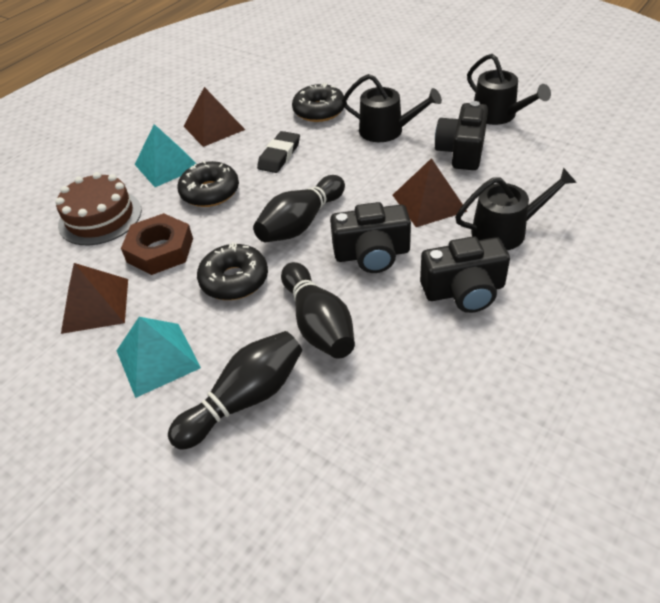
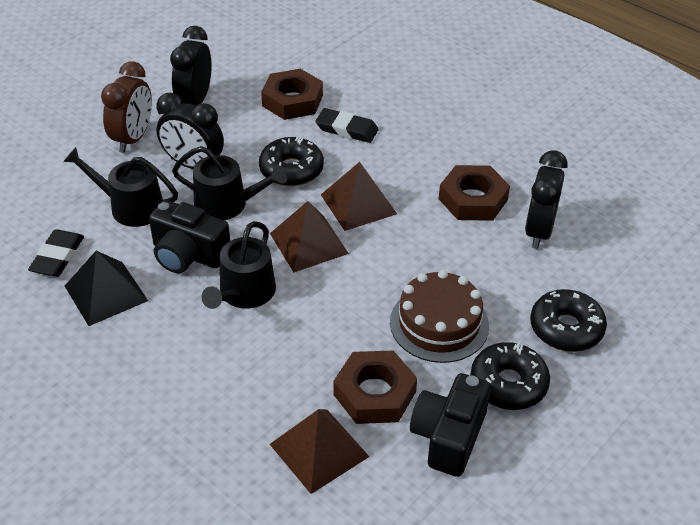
black bowling pin: [168,331,302,450] [253,175,345,242] [281,262,355,359] = 3 -> none = 0
black camera: [330,202,411,273] [420,236,510,313] [435,101,488,170] = 3 -> [149,200,230,273] [410,373,491,477] = 2
black clock: none = 0 -> [156,93,224,169] [170,26,212,106] [525,150,568,249] = 3
black eraser: [257,131,300,173] = 1 -> [28,229,84,277] [315,108,379,143] = 2
black pyramid: none = 0 -> [65,251,148,326] = 1
brown clock: none = 0 -> [101,61,152,153] = 1
brown nut: [121,213,193,275] = 1 -> [261,69,323,120] [334,350,417,424] [439,165,510,221] = 3
turquoise pyramid: [116,317,201,398] [135,124,197,187] = 2 -> none = 0

